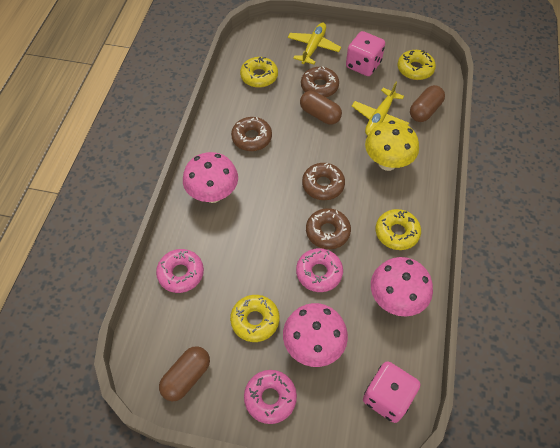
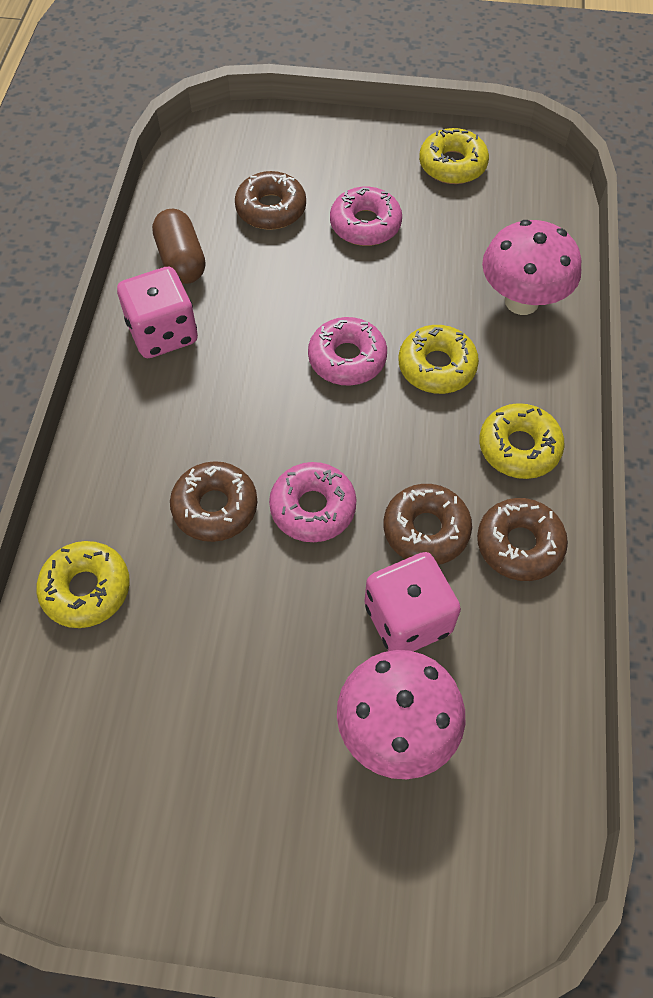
brown capsule: [159,346,210,401] [300,91,342,125] [410,85,445,122] = 3 -> [152,208,205,284] = 1
pink mushroom: [183,152,238,203] [283,303,348,367] [371,257,433,317] = 3 -> [337,650,465,779] [482,220,581,315] = 2
yellow mushroom: [365,120,419,171] = 1 -> none = 0
yellow plane: [288,23,341,64] [352,82,409,135] = 2 -> none = 0

